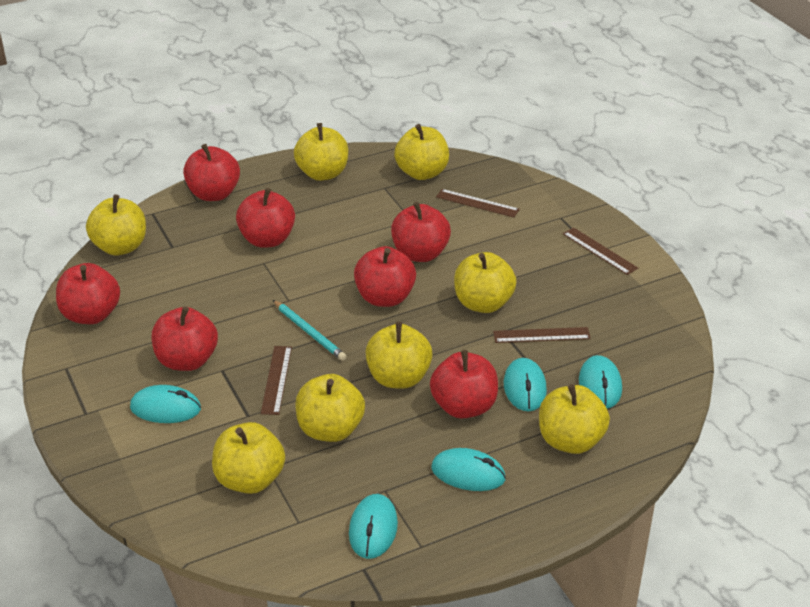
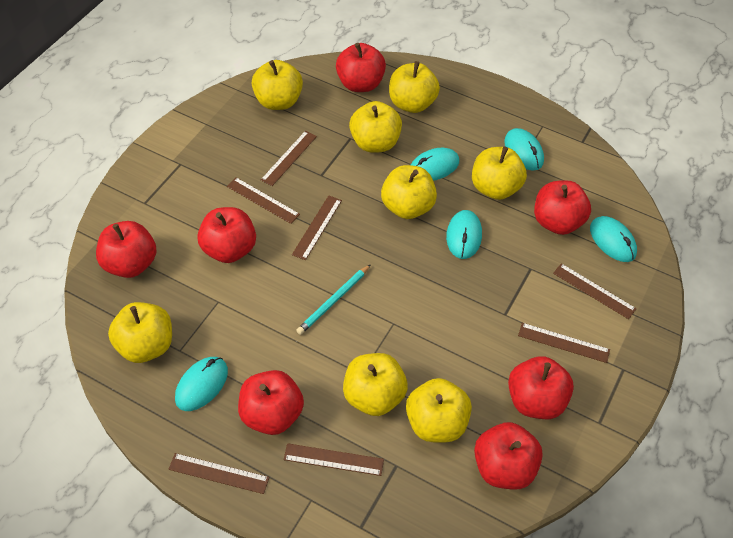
brown ruler: [261,346,292,415] [436,189,520,218] [493,327,591,343] [563,227,638,275] = 4 -> [168,453,269,494] [227,177,300,224] [261,131,317,186] [284,443,384,476] [292,195,342,260] [518,323,610,363] [553,263,637,319] = 7

